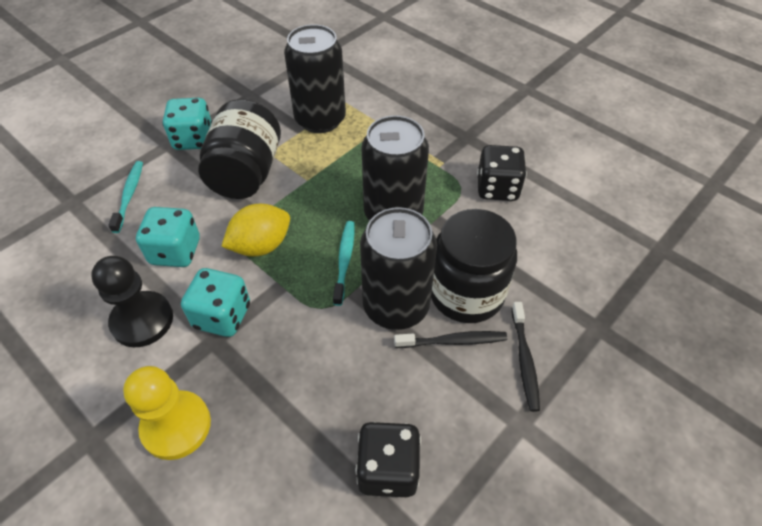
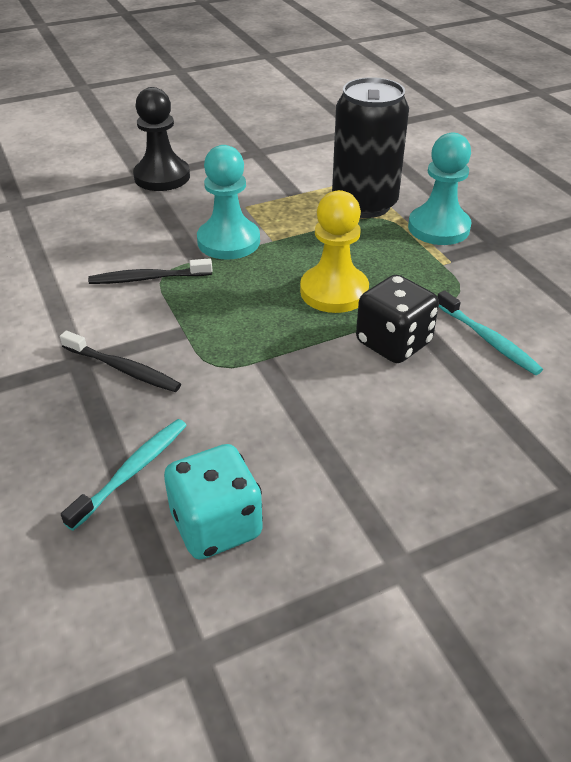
black can: [284,24,346,133] [360,207,437,330] [361,115,429,221] = 3 -> [332,77,409,218] = 1
black dice: [356,422,421,497] [477,145,527,201] = 2 -> [356,275,439,363] = 1
black jar: [198,99,281,199] [431,209,517,323] = 2 -> none = 0
turquoise dice: [136,207,200,267] [162,98,212,150] [181,268,250,337] = 3 -> [164,444,263,559] = 1
turquoise pawn: none = 0 -> [197,145,260,260] [408,132,472,245] = 2
yellow lemon: [221,204,290,257] = 1 -> none = 0

